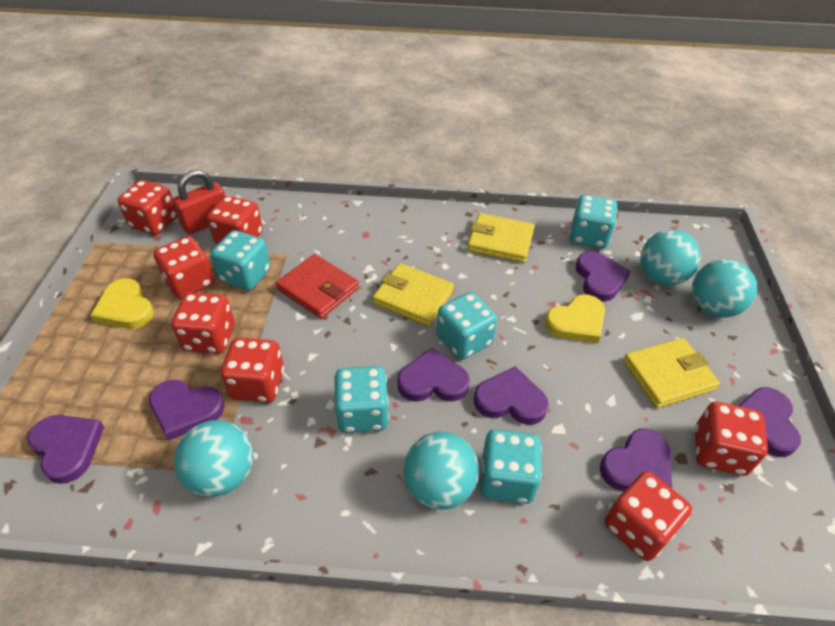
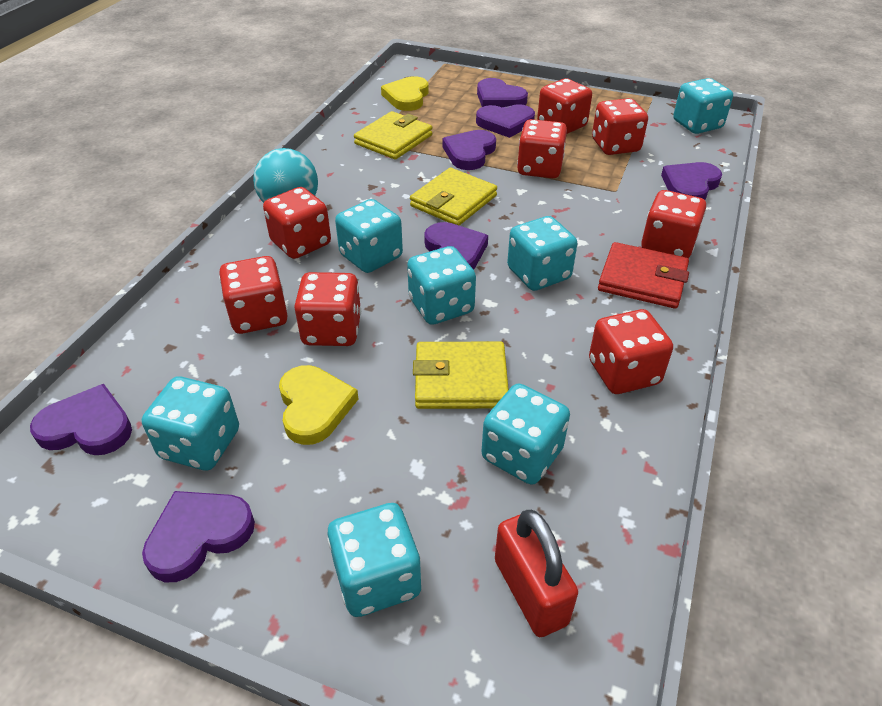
red dice: [117,180,177,235] [153,236,215,299] [171,293,235,354] [207,196,263,245] [221,338,284,403] [605,471,692,561] [695,401,768,476] = 7 -> [219,256,288,334] [263,187,331,259] [294,272,361,346] [517,119,567,178] [537,78,592,134] [589,309,673,394] [592,98,648,155] [641,190,706,258] = 8
turquoise ball: [174,420,253,497] [403,432,479,510] [640,230,701,286] [692,259,757,318] = 4 -> [253,148,318,203] = 1
turquoise dice: [211,230,271,290] [334,366,389,433] [437,292,497,360] [480,429,542,504] [570,195,618,249] = 5 -> [142,376,239,470] [327,503,422,617] [335,199,403,273] [407,246,476,325] [482,384,570,485] [507,216,577,291] [673,78,733,134] = 7

